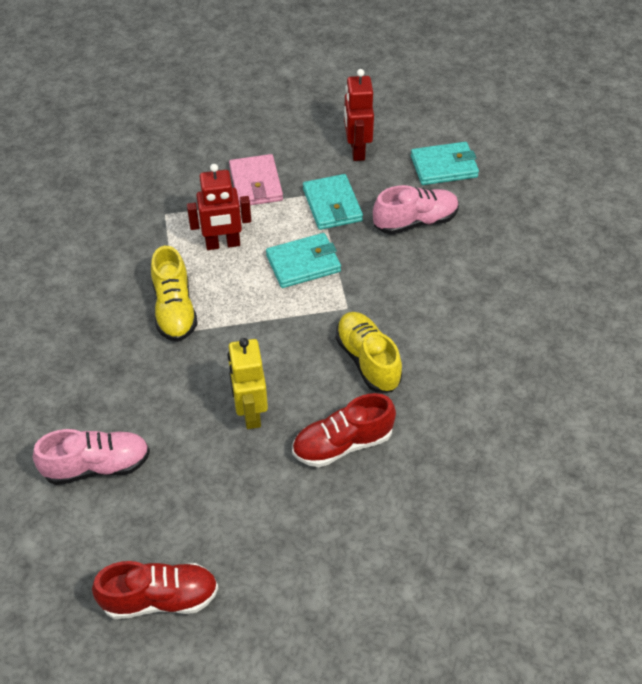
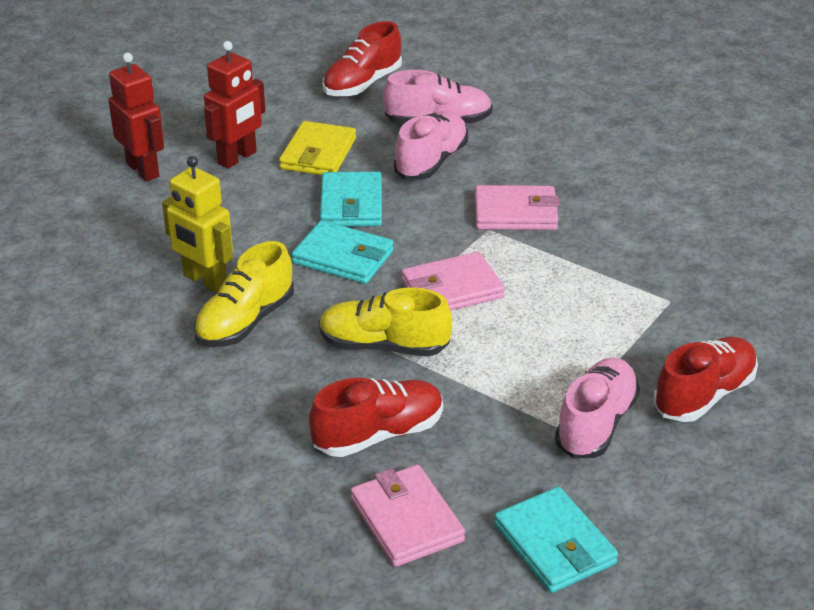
pink shoe: [33,429,150,485] [373,185,459,235] = 2 -> [383,70,493,124] [394,112,468,180] [555,357,640,458] = 3
pink wallet: [229,154,283,205] = 1 -> [351,465,465,567] [402,252,505,310] [475,185,559,230] = 3
red shoe: [92,561,218,619] [292,393,396,467] = 2 -> [309,378,443,457] [323,21,402,97] [653,337,758,422] = 3
yellow wallet: none = 0 -> [279,121,356,175] = 1

